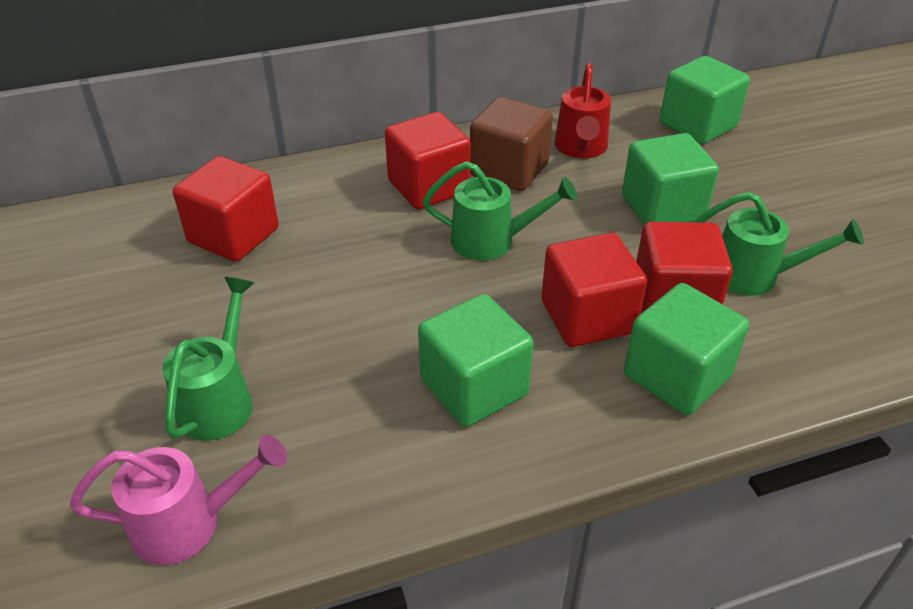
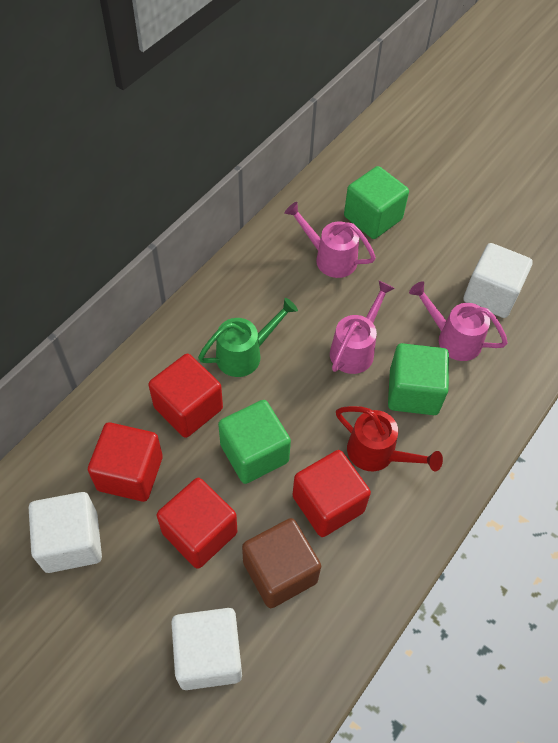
green cube: [418,294,534,427] [622,133,719,225] [624,283,749,415] [660,56,750,144] = 4 -> [218,400,291,484] [344,166,409,239] [388,343,449,415] = 3
green watering can: [163,277,254,441] [423,161,577,260] [695,192,864,296] = 3 -> [198,298,298,377] = 1
pink watering can: [70,434,287,565] = 1 -> [284,202,376,278] [330,281,395,374] [409,281,508,361] = 3
white cube: none = 0 -> [29,492,102,573] [171,608,242,690] [463,243,533,318] = 3

